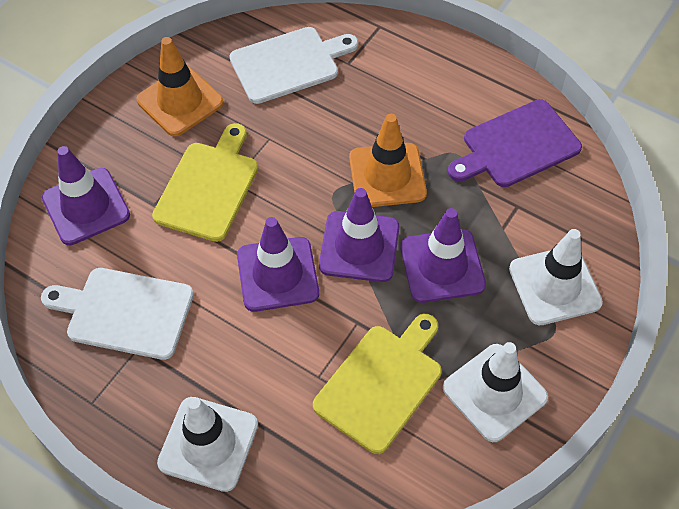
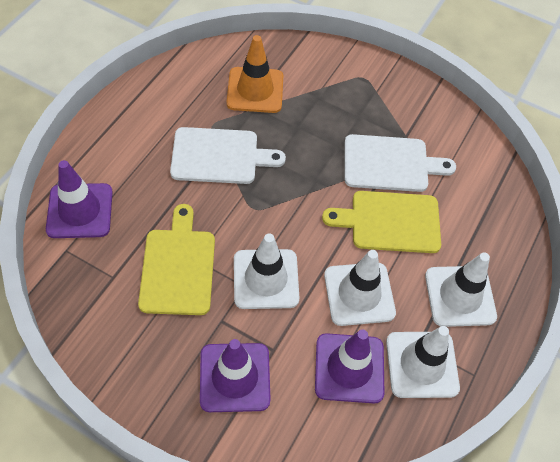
orange traffic cone: [136,37,224,136] [349,114,427,207] = 2 -> [227,35,283,113] = 1
purple cutting board: [448,99,582,187] = 1 -> none = 0
purple traffic cone: [42,146,130,245] [237,217,319,312] [319,188,399,282] [400,208,486,303] = 4 -> [46,160,113,238] [200,339,271,412] [315,329,385,403] = 3
white traffic cone: [157,397,258,492] [443,342,548,442] [509,229,603,325] = 3 -> [234,234,299,309] [324,250,396,326] [386,326,460,398] [425,253,497,327] = 4

